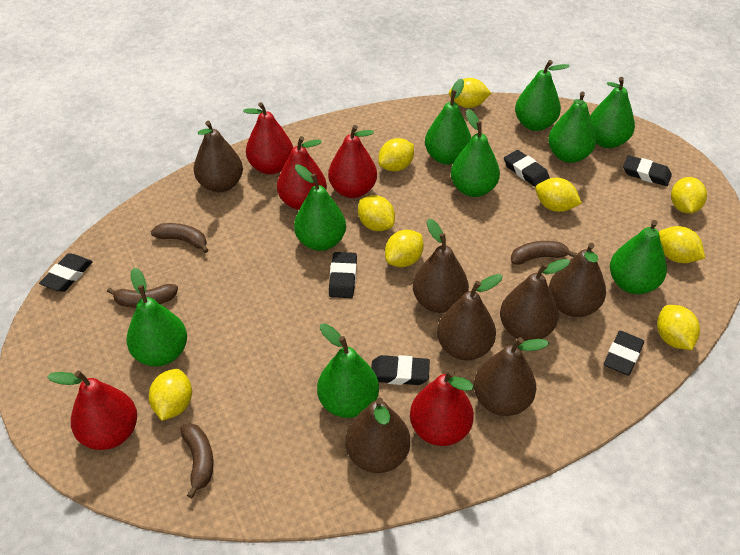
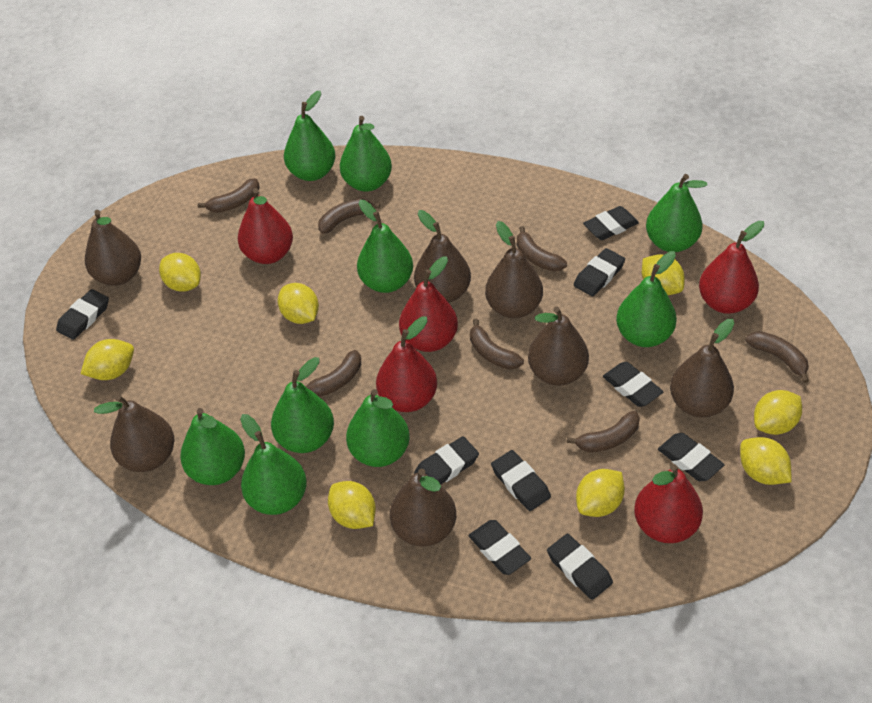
black eraser: [39,253,93,292] [329,252,357,298] [371,355,430,385] [504,150,550,187] [604,331,644,375] [623,155,672,186] = 6 -> [56,289,109,340] [414,436,479,485] [468,520,531,575] [491,450,551,511] [547,533,613,600] [574,248,625,296] [583,206,639,240] [603,362,664,407] [658,433,725,481] = 9
brown banana: [107,284,178,308] [151,223,209,253] [180,423,213,498] [511,241,577,265] = 4 -> [198,178,260,213] [306,350,361,397] [318,198,380,234] [470,319,524,370] [517,226,567,272] [566,411,640,452] [745,331,809,383] = 7
yellow lemon: [149,369,192,421] [358,195,395,231] [378,138,414,172] [385,230,424,267] [449,78,491,108] [535,178,582,212] [657,305,700,350] [659,226,705,263] [671,177,707,214] = 9 -> [81,339,134,380] [159,253,201,292] [278,283,319,324] [328,481,376,529] [576,469,625,517] [642,254,685,295] [740,437,792,485] [754,390,802,435] = 8

